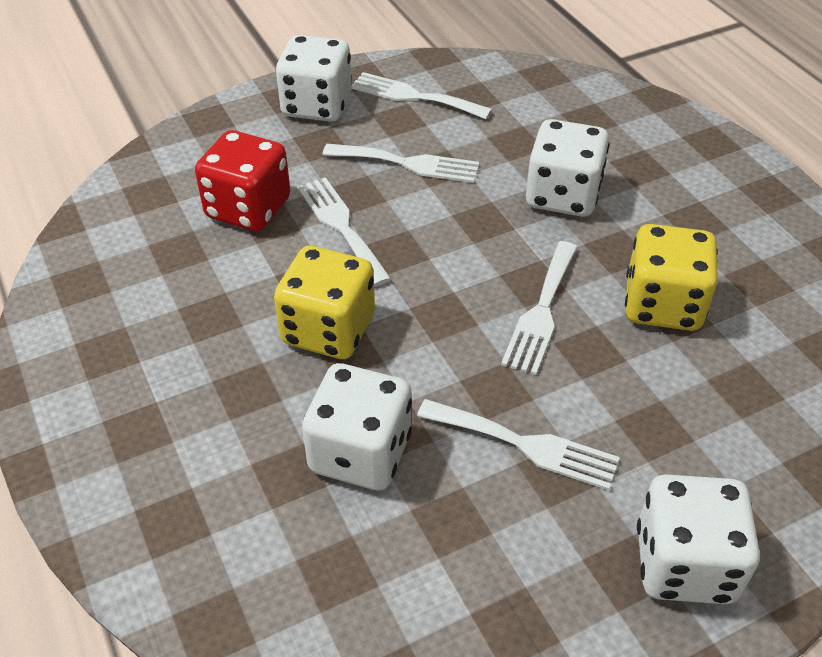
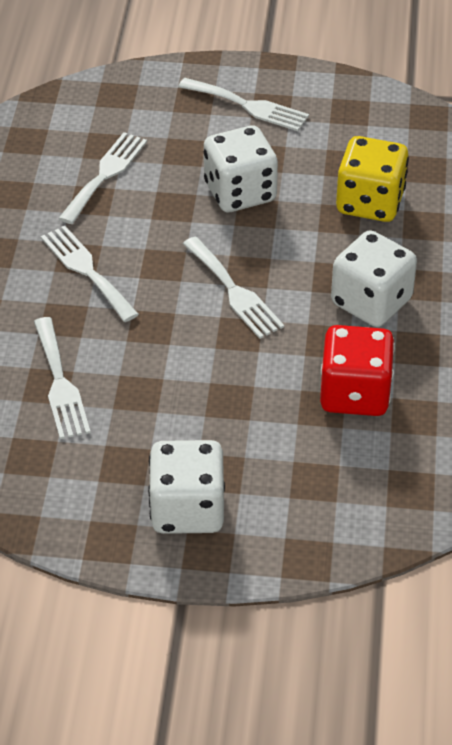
white dice: [276,35,352,122] [302,363,412,490] [526,119,609,217] [637,474,760,604] = 4 -> [148,440,225,534] [204,126,278,212] [331,230,417,327] = 3
yellow dice: [274,246,375,359] [625,224,718,331] = 2 -> [336,136,409,222] = 1

